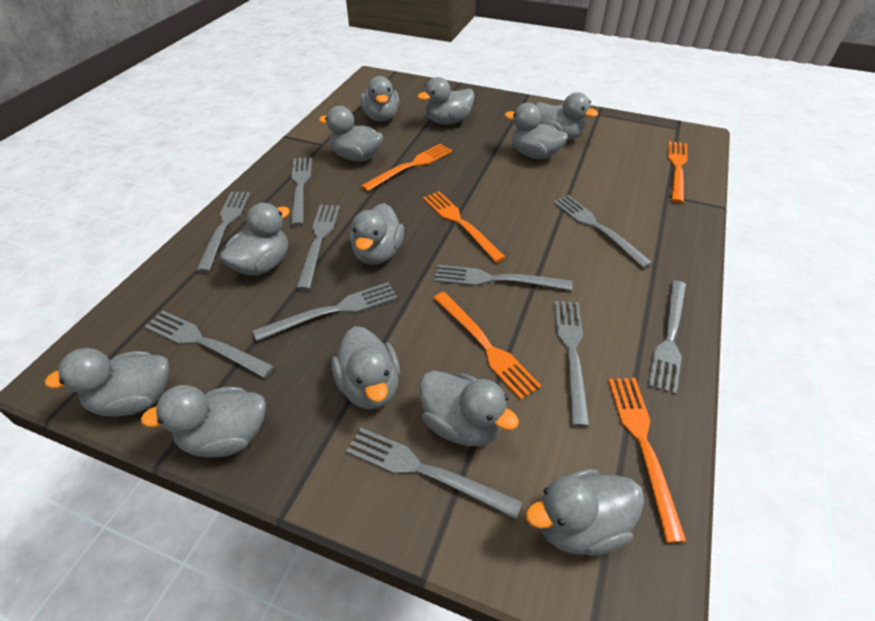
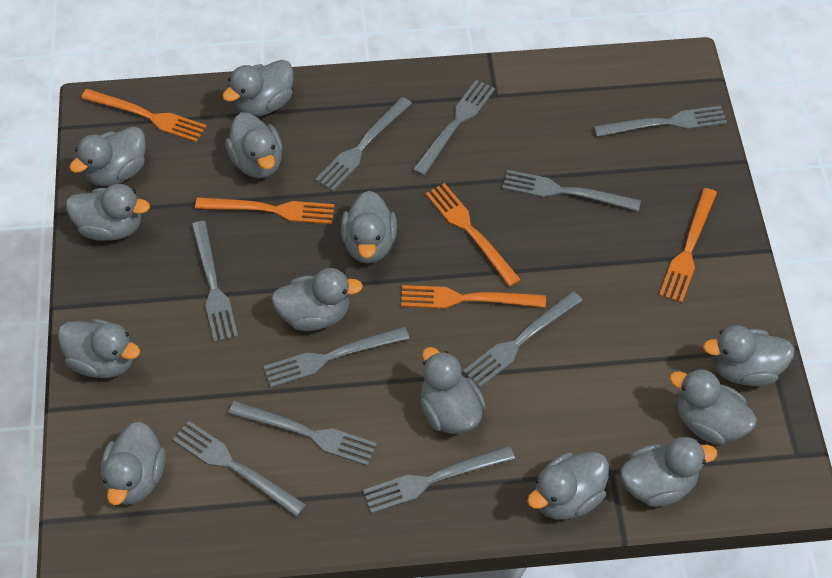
grey duck: [44,348,170,416] [141,385,266,457] [220,203,290,275] [319,106,383,162] [332,326,400,409] [350,203,404,265] [360,76,399,122] [417,77,475,125] [419,370,519,446] [505,103,568,159] [526,469,645,556] [536,92,598,140] = 12 -> [58,319,140,378] [66,184,150,241] [69,126,146,186] [101,421,166,505] [222,60,293,116] [225,112,283,178] [271,268,363,331] [341,191,397,264] [420,347,486,434] [527,452,609,520] [620,437,717,507] [669,368,757,445] [703,325,795,386] = 13

